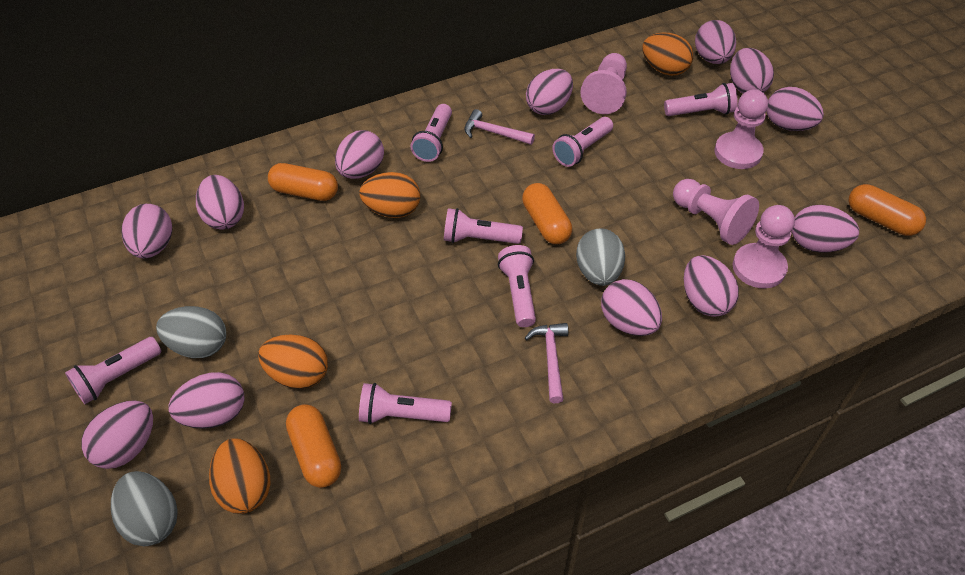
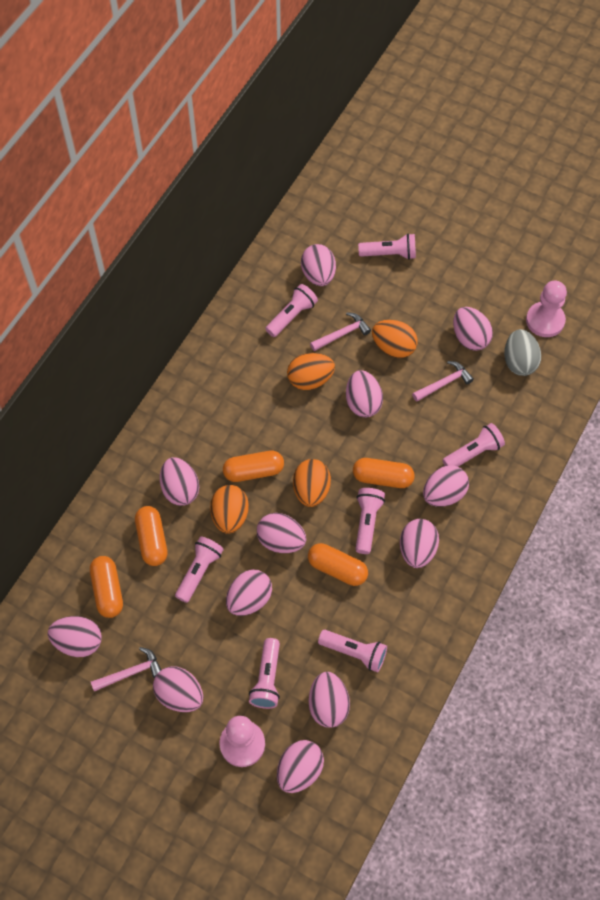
grey egg: [111,471,178,546] [156,306,226,358] [576,228,625,286] = 3 -> [504,329,541,376] = 1
orange capsule: [268,163,338,201] [286,404,341,488] [522,183,572,244] [848,184,926,236] = 4 -> [90,556,123,618] [135,506,168,566] [223,451,284,482] [308,543,368,586] [353,458,415,488] = 5
pink hammer: [464,109,535,145] [525,323,568,403] = 2 -> [91,647,161,691] [310,312,371,351] [412,361,474,402] = 3
pink pawn: [580,53,627,114] [673,179,759,245] [715,89,768,169] [733,205,795,288] = 4 -> [219,716,265,767] [526,281,567,337] = 2

